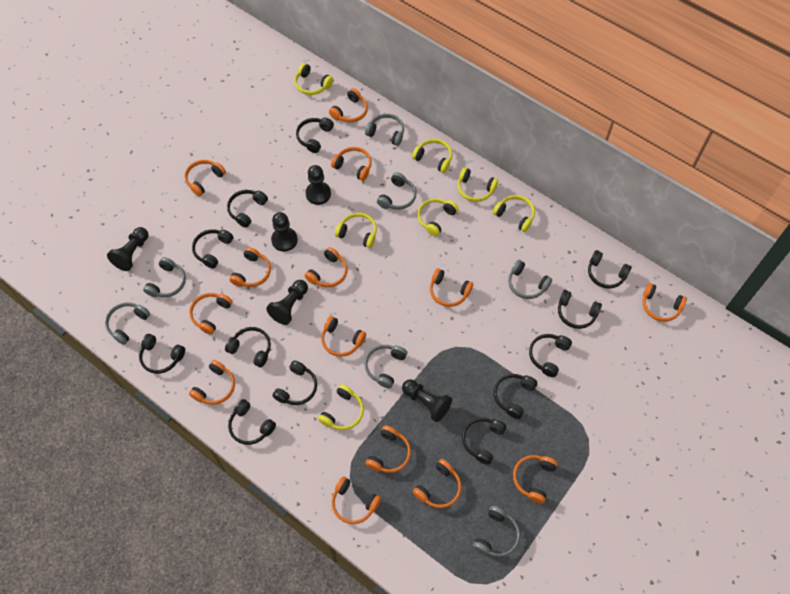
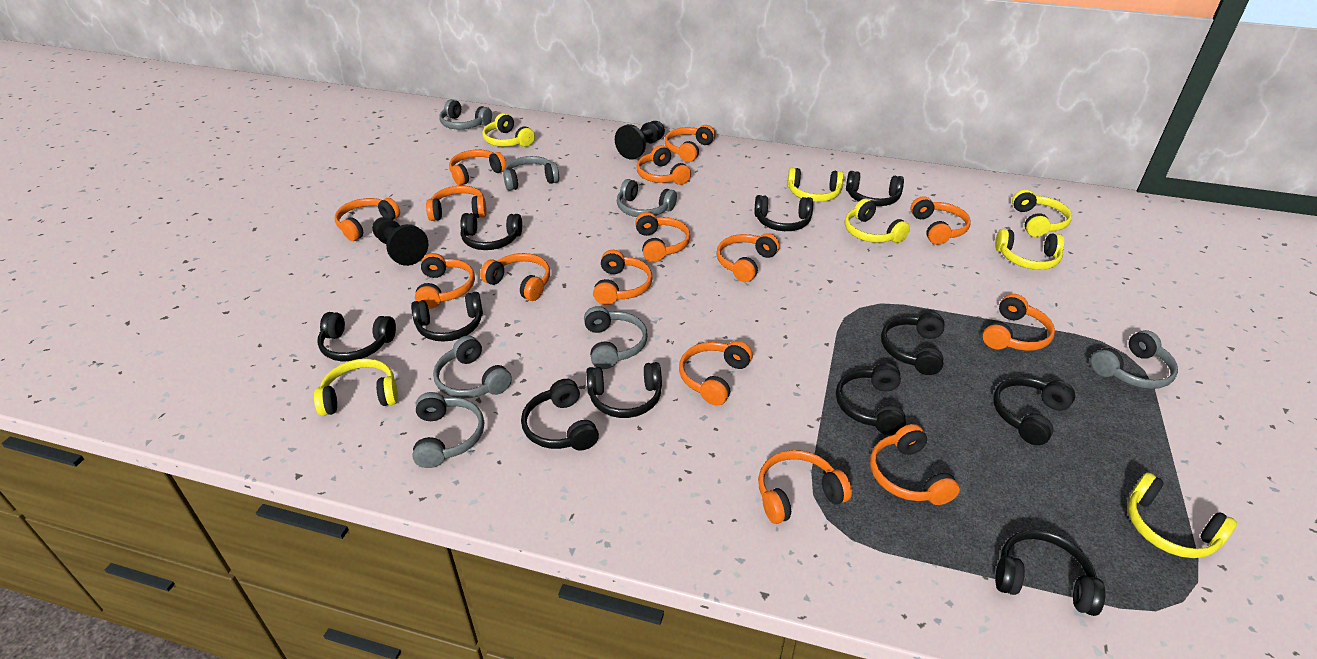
black headphones: [139,334,185,374] [192,229,233,269] [225,327,271,367] [227,190,268,228] [228,399,276,445] [272,360,317,405] [296,118,334,153] [462,418,507,465] [494,374,537,419] [529,334,572,377] [558,290,602,329] [588,250,632,289] = 12 -> [317,312,396,361] [411,292,483,342] [460,213,522,250] [521,379,599,450] [586,362,662,418] [754,195,813,231] [836,363,906,435] [846,171,904,206] [881,312,945,375] [993,377,1075,445] [995,530,1106,616] = 11
black pawn: [107,227,149,271] [266,280,308,325] [271,212,298,251] [305,165,331,205] [402,379,452,422] = 5 -> [372,217,428,266] [615,121,665,159] = 2
orange headphones: [184,160,226,196] [189,293,233,335] [189,360,235,405] [229,247,271,287] [305,247,348,287] [321,316,366,357] [329,88,368,122] [331,147,372,181] [332,476,381,524] [365,425,411,473] [413,459,461,508] [430,268,473,307] [513,455,558,504] [642,283,687,322] = 14 -> [335,198,400,241] [415,253,475,309] [426,186,487,221] [449,150,506,186] [480,253,550,301] [593,250,652,305] [635,212,690,262] [636,145,691,185] [664,125,715,162] [679,341,753,406] [716,233,780,282] [758,450,852,524] [870,424,960,505] [910,196,971,245] [982,294,1055,351] = 15

